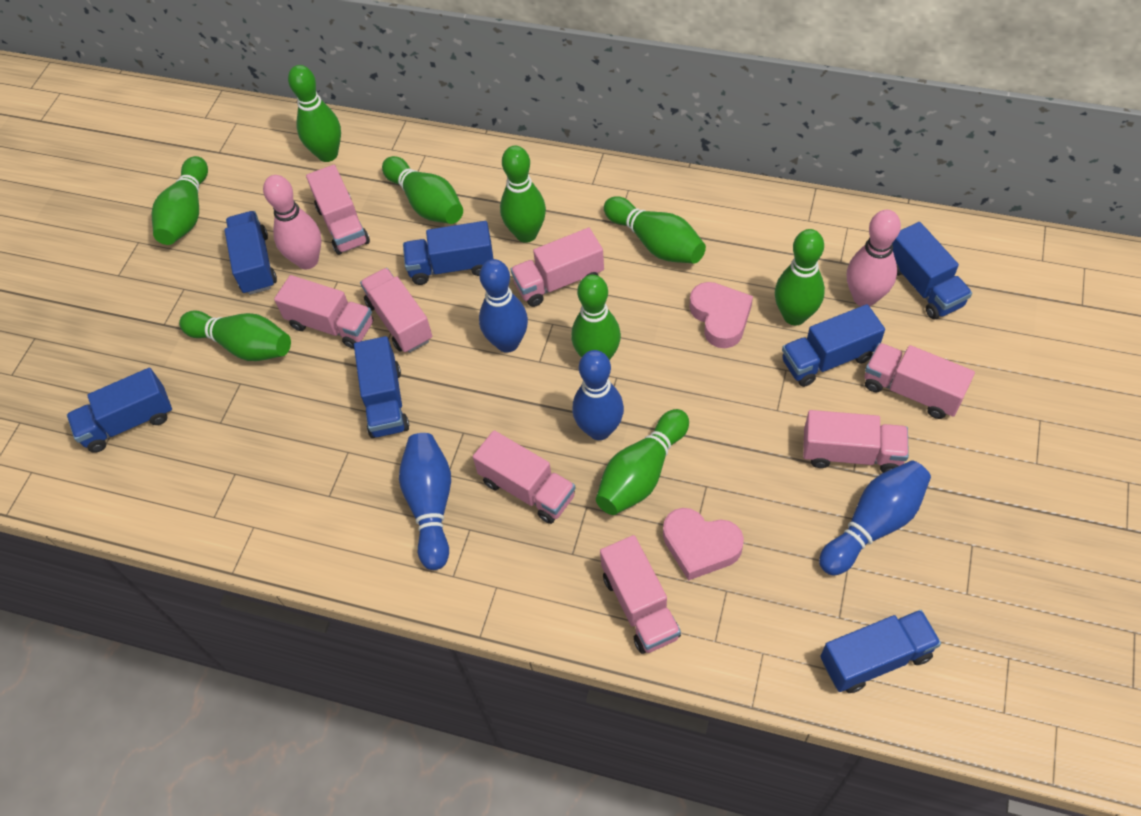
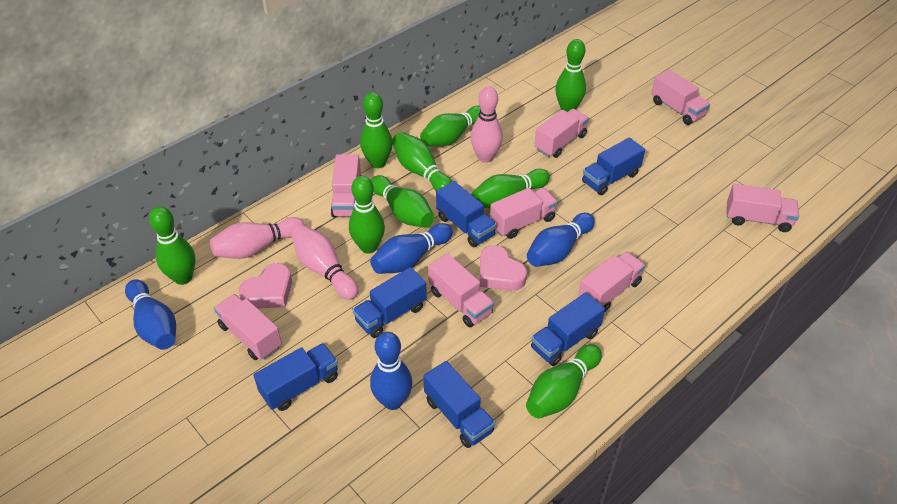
blue truck: [67,368,172,453] [225,211,277,295] [354,336,409,438] [403,221,494,285] [782,304,885,387] [820,610,941,693] [893,222,972,319] = 7 -> [253,343,338,411] [353,267,427,338] [423,361,495,448] [436,181,497,247] [531,292,605,366] [582,138,645,195] = 6
pink bowling pin: [263,175,321,269] [847,210,901,306] = 2 -> [210,217,305,259] [291,225,359,300] [470,87,503,163] = 3

